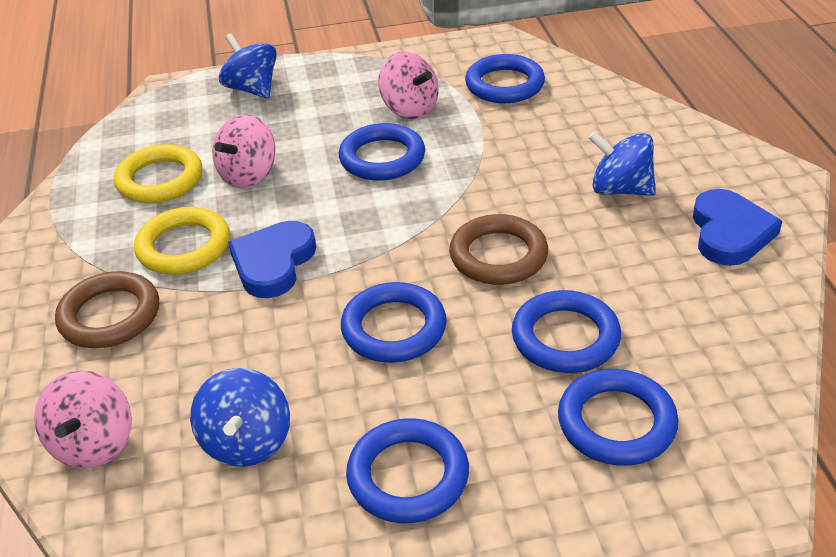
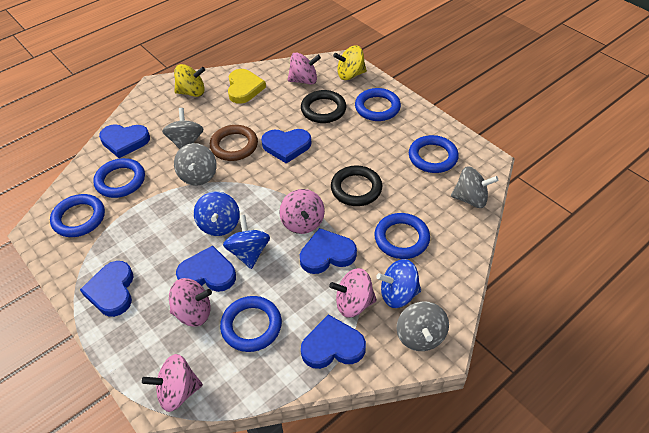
black ring: none = 0 -> [301,90,346,123] [331,166,382,206] = 2
blue heart: [228,221,316,298] [693,189,782,266] = 2 -> [80,261,134,317] [99,124,150,158] [176,246,236,292] [261,129,311,164] [300,228,357,274] [301,314,366,369] = 6
brown ring: [55,271,159,348] [449,214,548,285] = 2 -> [210,125,258,161] = 1
grey spinning top: none = 0 -> [162,108,203,149] [174,143,217,186] [397,302,449,351] [451,166,498,208] = 4
pink spinning top: [34,370,132,469] [213,114,275,189] [378,52,439,119] = 3 -> [142,354,203,412] [169,278,212,327] [279,189,325,234] [288,53,321,85] [329,268,377,318] = 5
yellow heart: none = 0 -> [228,69,266,104] = 1
yellow ring: [114,144,202,203] [134,207,230,275] = 2 -> none = 0
yellow spinning top: none = 0 -> [174,64,205,97] [333,45,367,80] = 2

